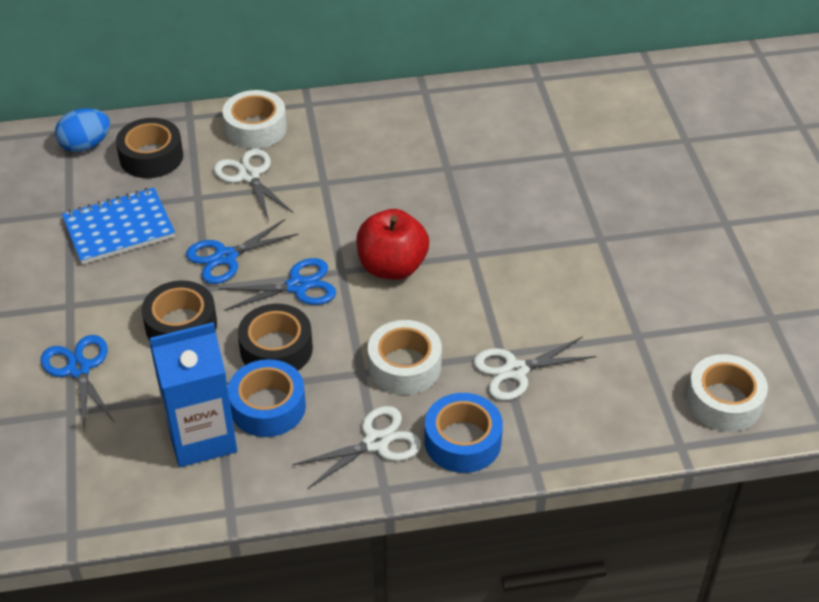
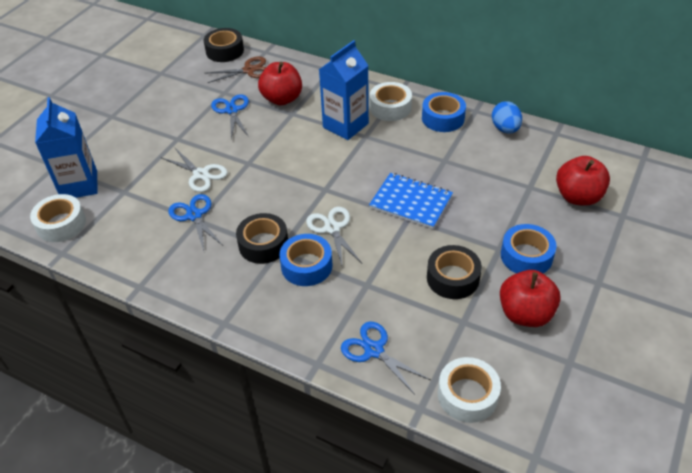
blue carton: [149,322,237,467] = 1 -> [35,97,98,198] [319,40,369,140] = 2
blue tape: [228,359,306,437] [425,393,503,473] = 2 -> [279,234,332,286] [422,92,466,132] [501,224,557,273] = 3
brown scissors: none = 0 -> [206,57,266,83] = 1
red apple: [356,209,429,280] = 1 -> [258,62,302,105] [500,270,561,327] [556,156,610,206] = 3
white scissors: [214,149,293,221] [293,406,421,489] [473,337,596,401] = 3 -> [161,147,228,192] [306,207,362,269] = 2

